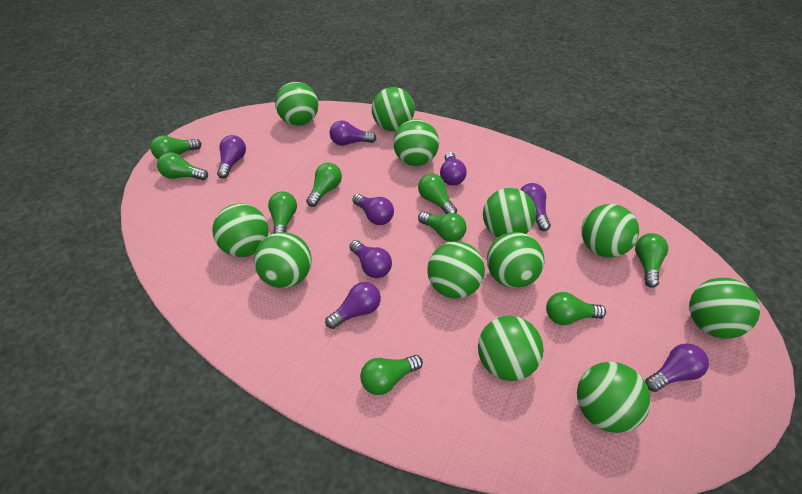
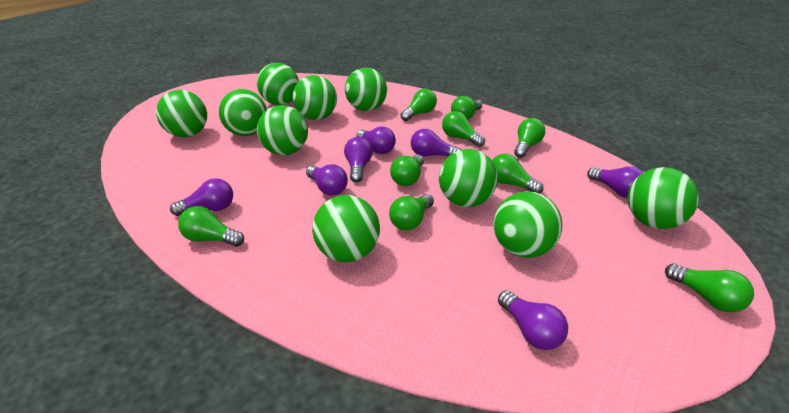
green ball: [212,203,269,257] [254,232,312,288] [275,82,318,126] [372,87,415,131] [393,119,439,166] [427,241,485,299] [478,316,544,381] [483,188,536,238] [487,232,544,288] [577,362,651,433] [581,204,639,258] [689,278,760,339] = 12 -> [156,90,207,137] [219,89,267,136] [257,63,299,105] [257,105,308,155] [293,75,337,120] [312,195,380,262] [345,68,387,111] [439,149,498,207] [493,191,563,258] [628,167,699,229] = 10
purple light bulb: [217,135,246,178] [325,282,381,329] [330,120,377,146] [350,240,392,278] [352,194,394,225] [440,152,467,186] [520,183,551,231] [645,343,709,392] = 8 -> [170,178,233,216] [306,164,348,196] [344,137,373,182] [356,126,396,154] [411,129,461,157] [498,290,568,350] [587,166,644,198] = 7

